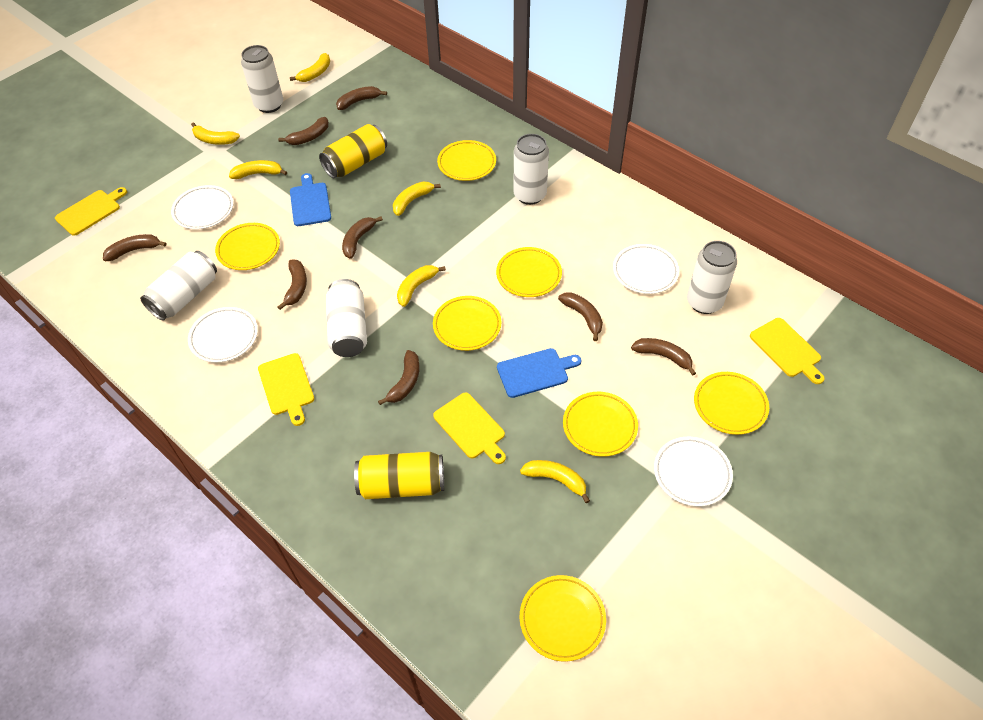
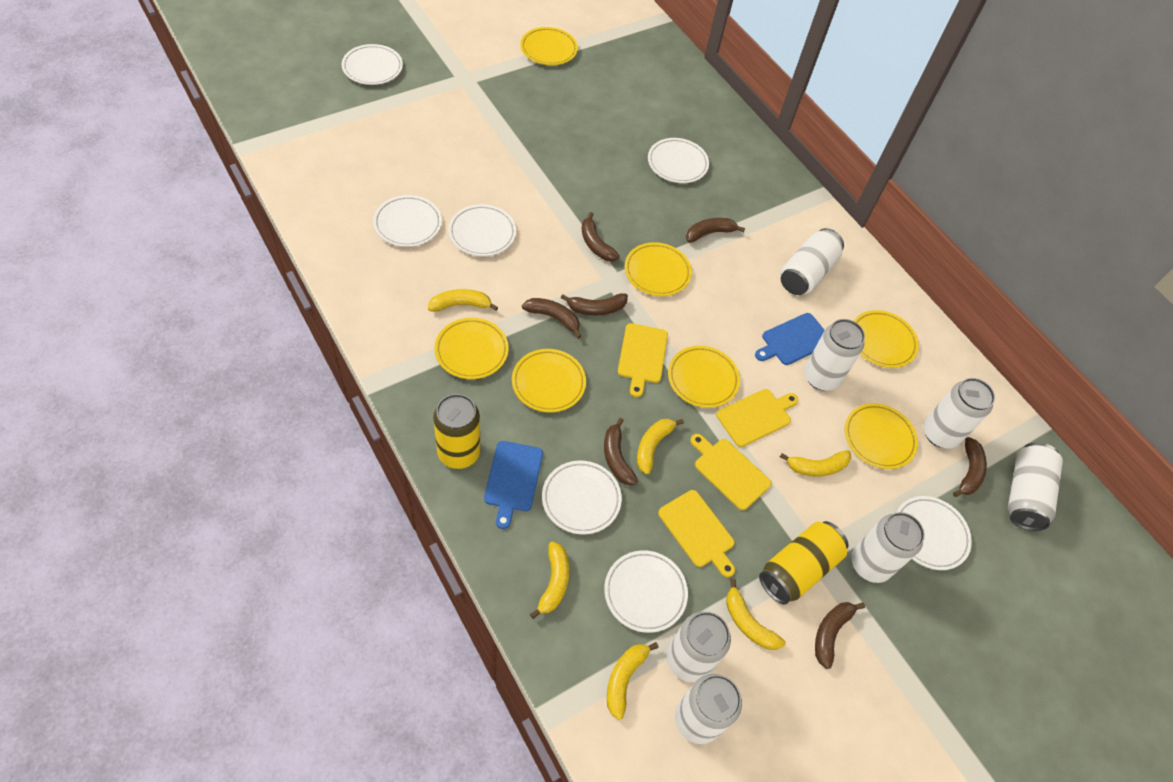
brown banana: [103,234,166,261] [278,117,329,145] [278,260,307,310] [336,86,387,110] [342,217,383,259] [378,350,419,405] [558,293,603,341] [631,338,696,376] = 8 -> [522,298,582,339] [561,293,628,315] [582,212,620,261] [604,418,638,485] [686,218,745,243] [815,602,865,669] [953,437,987,497] = 7
white can: [140,251,217,321] [241,45,283,113] [326,279,367,357] [513,134,549,205] [687,241,737,314] = 5 -> [667,612,731,682] [675,674,742,744] [781,228,844,295] [804,319,865,391] [851,512,925,583] [924,378,995,448] [1008,442,1063,531] = 7
white plate: [171,185,234,230] [188,307,258,363] [613,244,679,294] [654,437,733,507] = 4 -> [342,44,403,85] [373,195,442,247] [448,204,516,256] [542,461,622,534] [604,550,688,633] [648,138,709,183] [896,496,972,570] = 7

